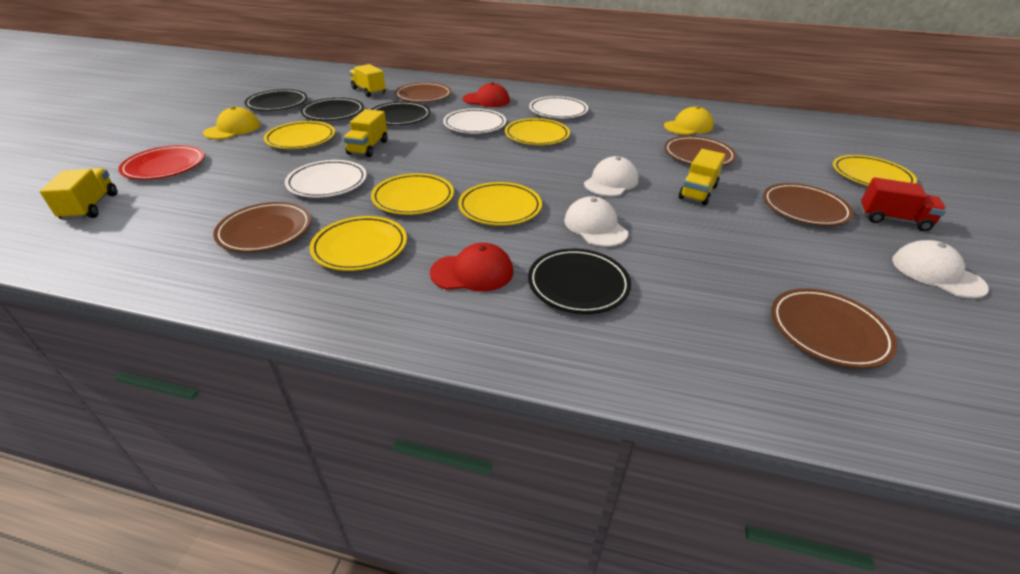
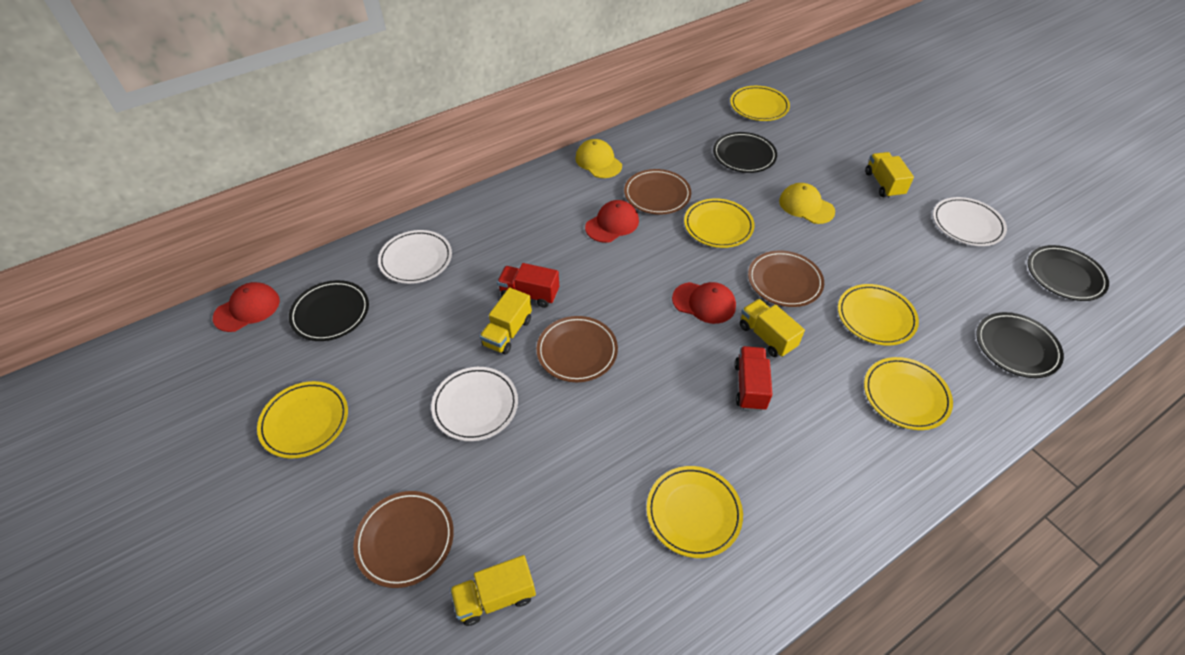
brown plate: [213,202,311,252] [395,82,452,102] [664,136,736,166] [763,183,853,226] [771,288,897,369] = 5 -> [353,491,454,588] [537,316,618,382] [624,169,691,215] [748,251,824,307] = 4
red cap: [430,243,513,292] [463,82,510,107] = 2 -> [213,282,280,332] [585,200,639,243] [672,282,736,324] = 3
red plate: [118,145,205,180] = 1 -> none = 0
red truck: [860,177,947,231] = 1 -> [497,263,559,308] [735,346,772,411] = 2
white cap: [564,196,628,247] [584,156,639,197] [892,240,989,299] = 3 -> none = 0

